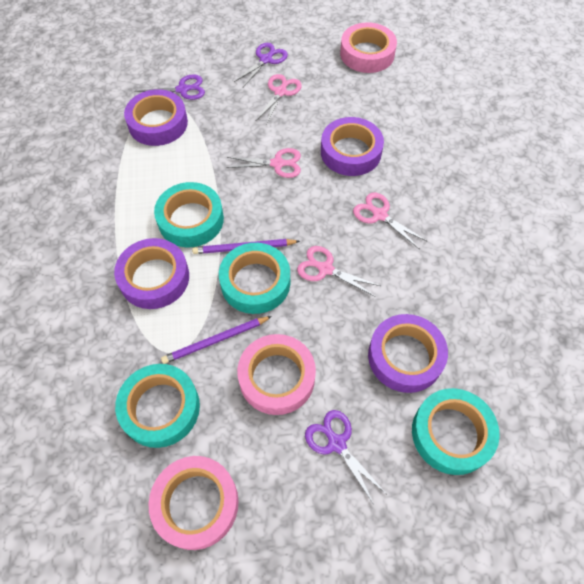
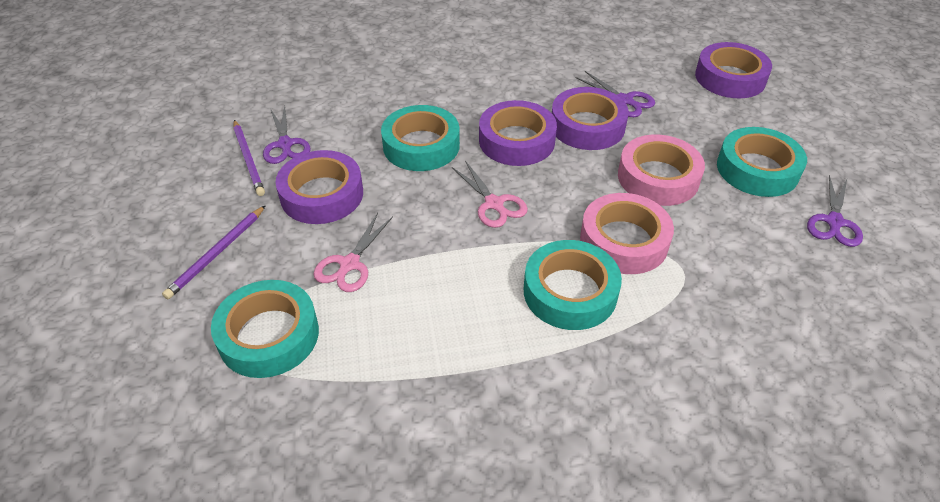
pink scissors: [226,148,301,178] [256,74,302,126] [297,246,380,297] [353,193,428,250] = 4 -> [314,213,393,292] [451,161,528,228] = 2
pink tape: [149,456,239,550] [237,334,316,415] [340,22,397,73] = 3 -> [580,193,674,274] [618,135,705,206] = 2

